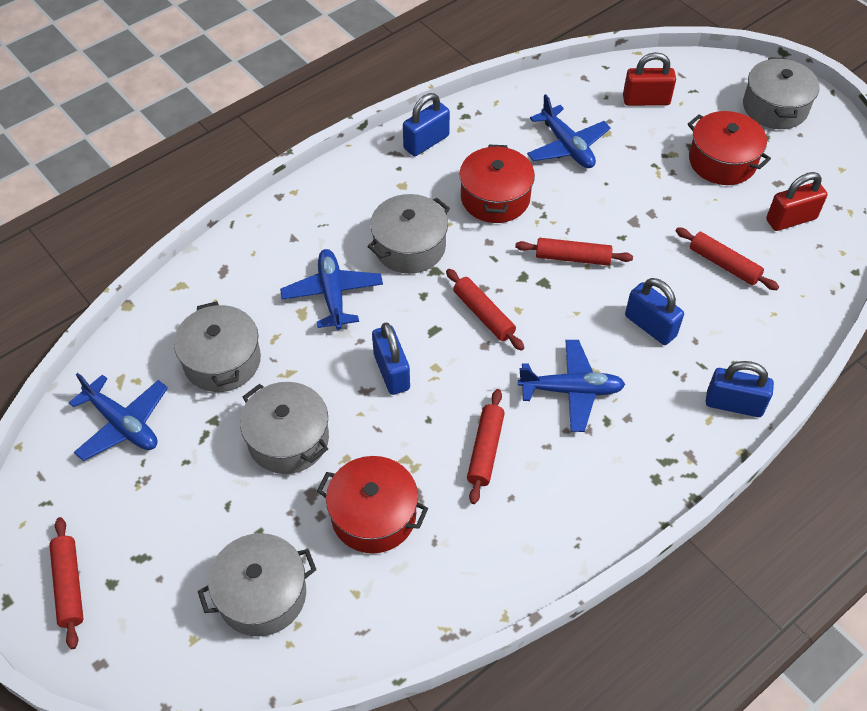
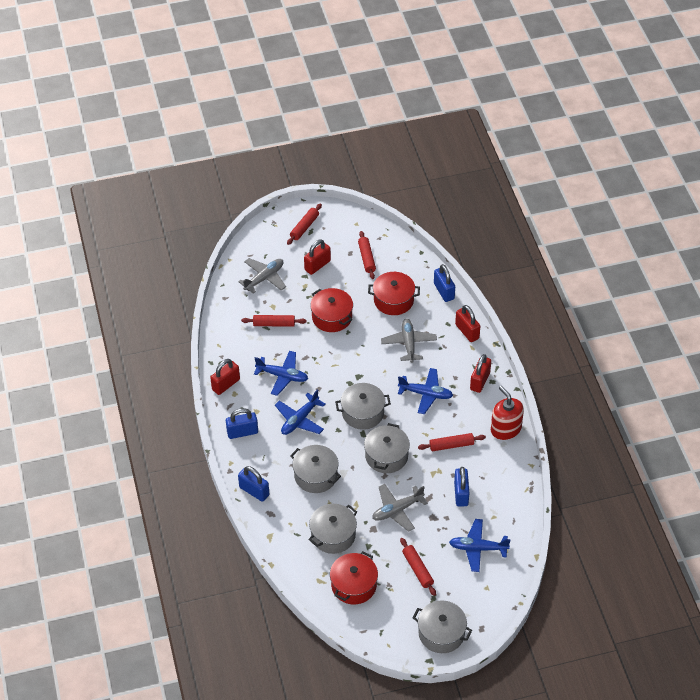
grey plane: none = 0 -> [238,258,286,294] [372,484,428,532] [381,319,437,363] = 3
red padlock: [623,52,676,106] [766,172,828,231] = 2 -> [210,359,240,395] [304,239,331,275] [455,305,480,342] [470,354,491,393] = 4
red soap dispenser: none = 0 -> [491,386,524,440] = 1

